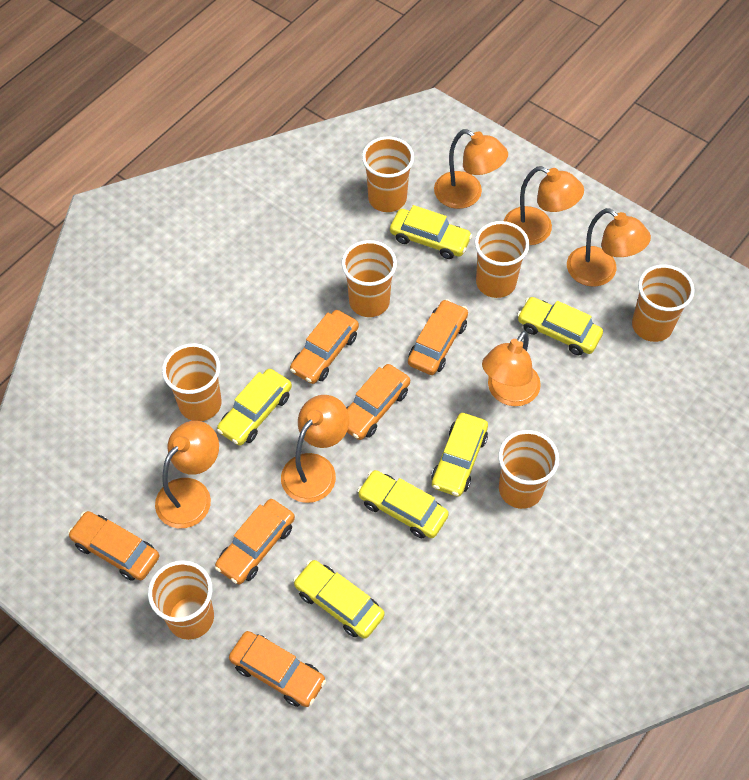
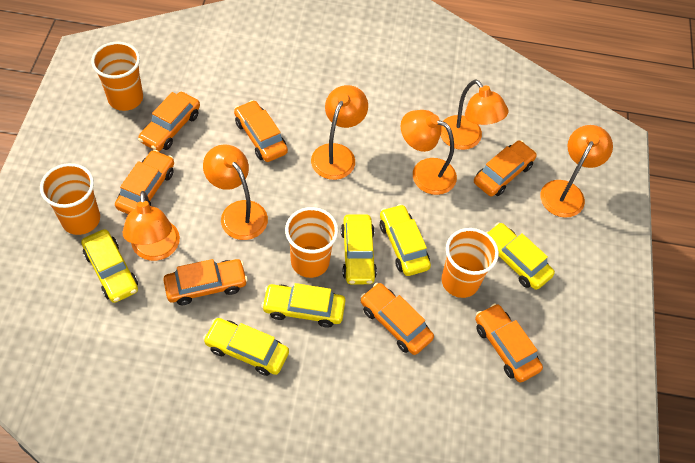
orange car: [68,511,159,581] [215,499,295,584] [229,631,326,707] [290,310,359,384] [346,364,410,440] [408,299,468,375] = 6 -> [115,150,174,214] [138,92,200,151] [163,259,248,305] [234,100,288,162] [360,283,434,355] [474,140,537,196] [475,303,543,383] = 7
orange cup: [148,560,214,640] [162,343,222,421] [341,240,397,317] [362,136,414,212] [475,221,530,298] [498,430,559,509] [632,265,695,342] = 7 -> [40,163,100,235] [91,42,143,111] [285,207,338,278] [441,228,499,298] = 4

